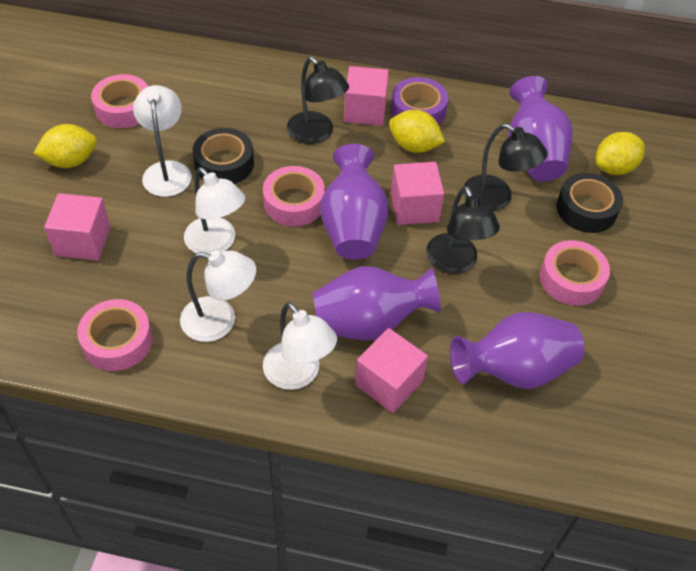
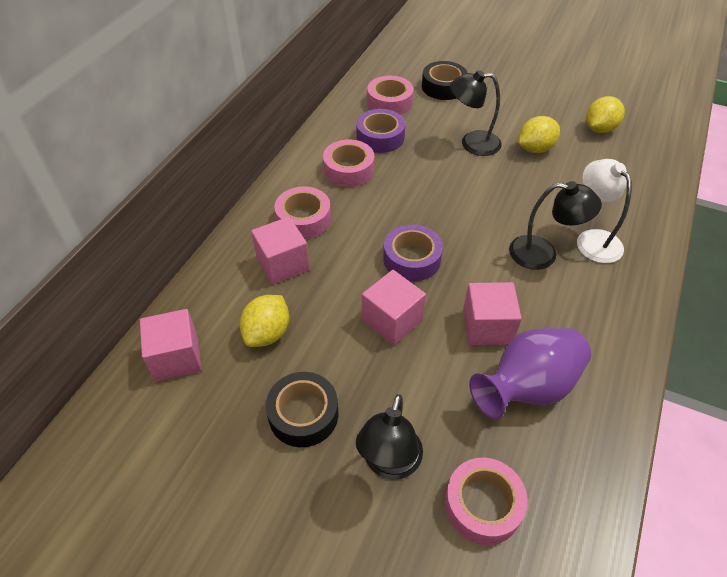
purple tape: [391,77,448,125] = 1 -> [356,109,405,153] [383,225,443,281] = 2
purple vase: [313,266,441,340] [320,144,389,260] [450,312,584,389] [508,76,573,182] = 4 -> [469,328,591,420] = 1
white lamp: [133,85,192,197] [180,250,256,342] [184,167,245,254] [263,302,337,390] = 4 -> [577,159,632,263] = 1

